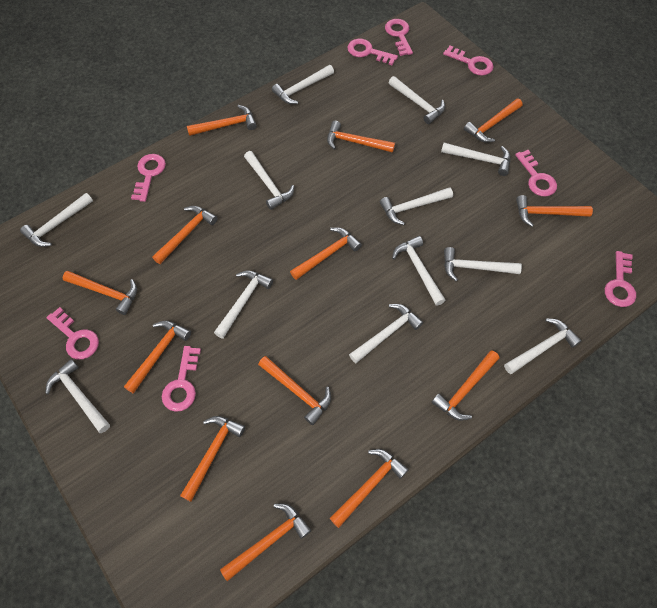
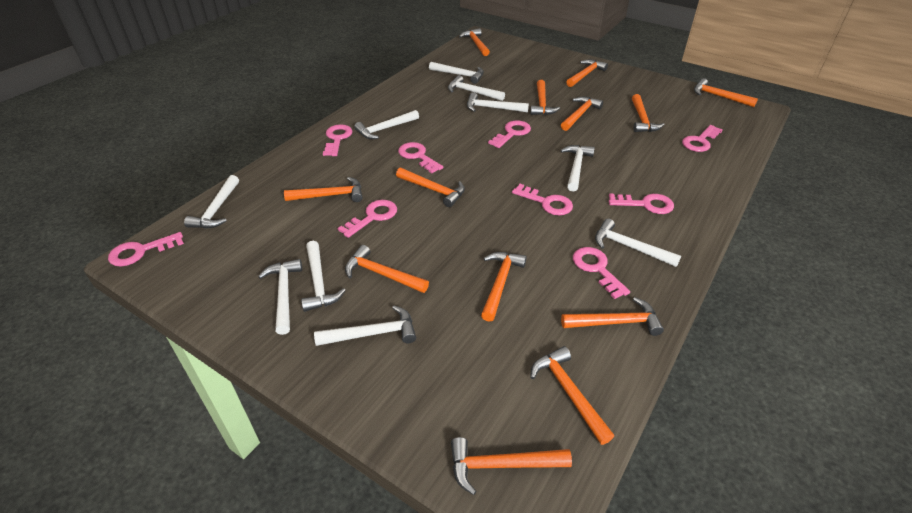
pink key: [46,307,99,359] [131,154,166,202] [162,346,201,412] [347,39,398,65] [385,19,413,56] [443,45,493,76] [515,150,557,196] [605,251,636,307] = 8 -> [108,232,184,266] [323,124,352,156] [338,200,397,238] [398,142,443,173] [488,120,531,148] [512,184,573,215] [573,247,630,299] [609,194,674,214] [682,125,723,152] = 9
white hammer: [20,193,93,247] [45,359,110,433] [214,270,273,339] [244,151,294,210] [272,65,334,104] [349,304,423,363] [380,187,453,225] [389,76,445,124] [392,236,446,306] [441,143,511,176] [444,247,522,281] [504,318,582,374] = 12 -> [184,175,239,229] [258,259,302,335] [301,241,346,312] [314,306,416,346] [354,110,419,139] [429,62,484,84] [448,75,505,101] [467,92,529,112] [560,145,595,192] [595,219,681,267] = 10

